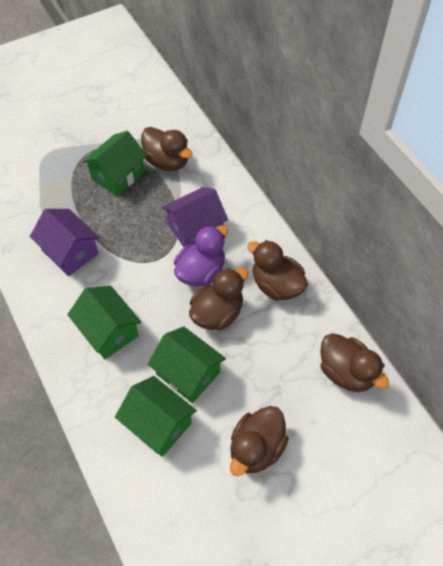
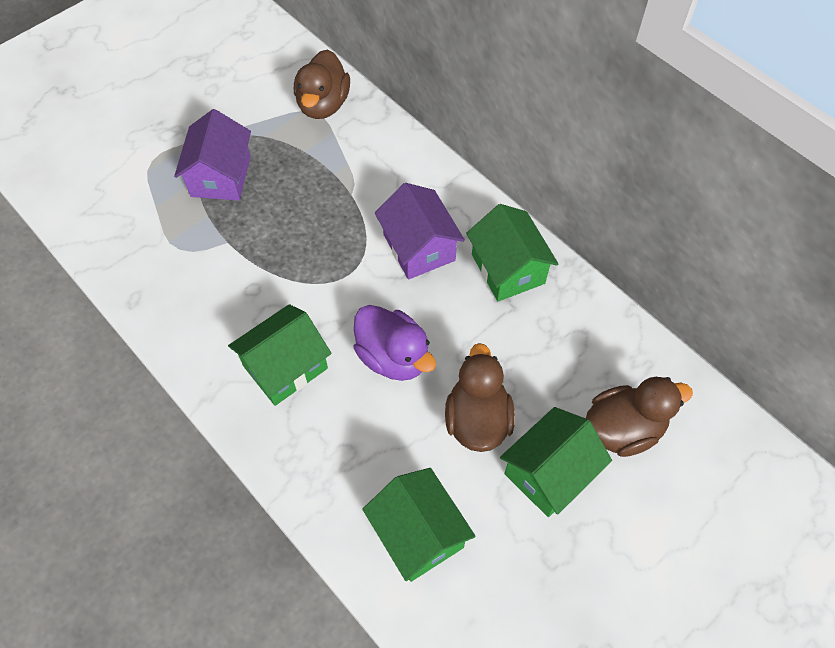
brown duck: [141,127,192,171] [189,268,248,330] [230,406,289,476] [247,240,308,301] [320,333,389,392] = 5 -> [294,49,350,119] [445,343,515,452] [586,377,693,457] = 3

